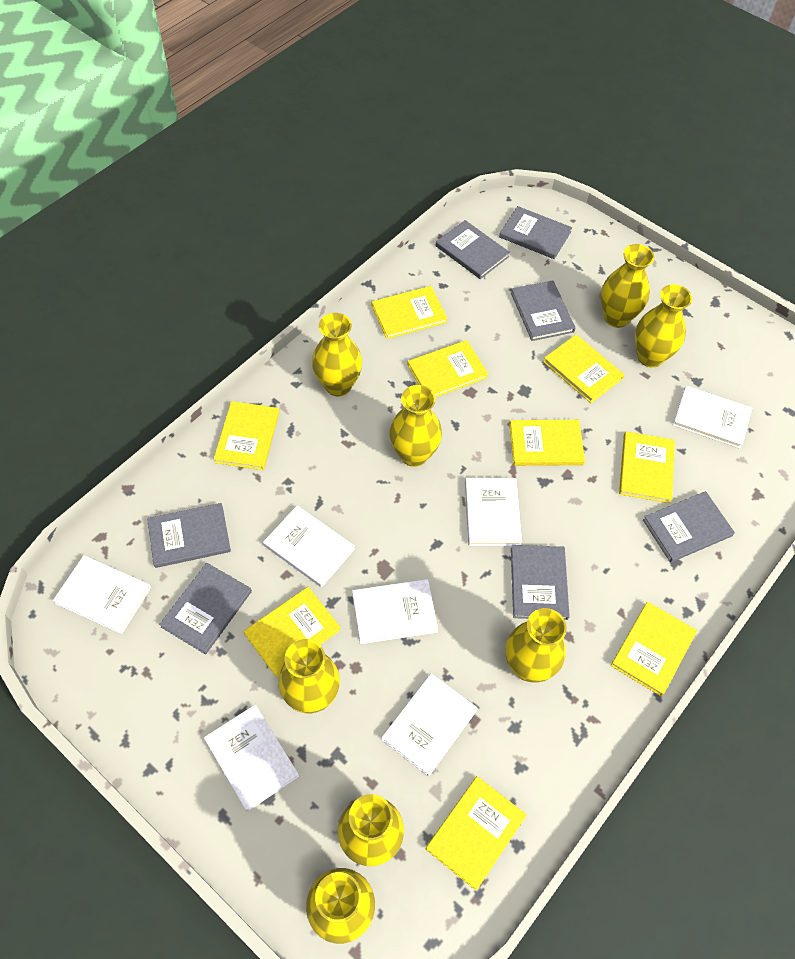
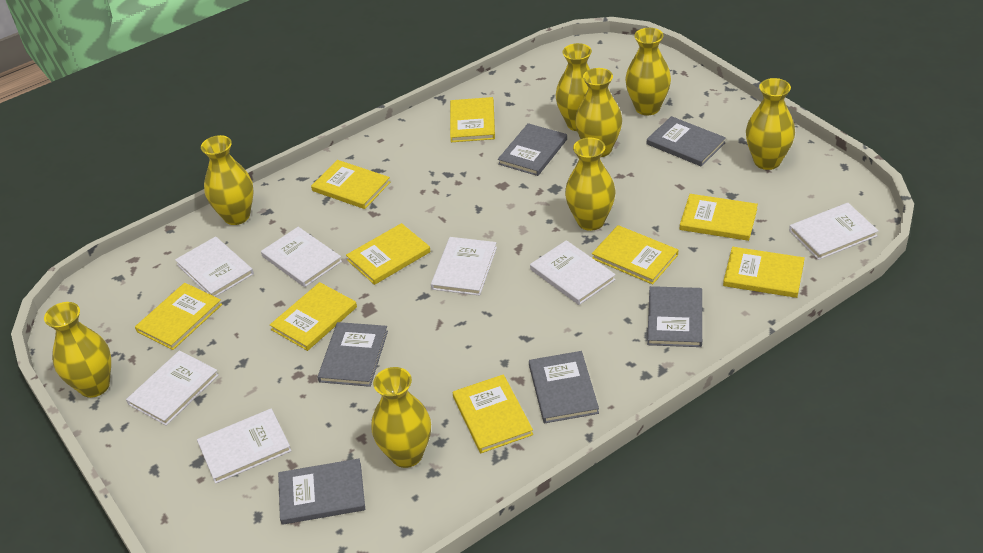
grey book: [147,503,231,568] [159,563,252,655] [435,220,510,279] [499,206,572,259] [511,280,576,341] [511,545,570,620] [643,491,735,562] = 7 -> [278,458,365,525] [318,322,388,387] [498,123,567,176] [529,351,599,423] [647,116,726,166] [647,286,702,347] = 6

